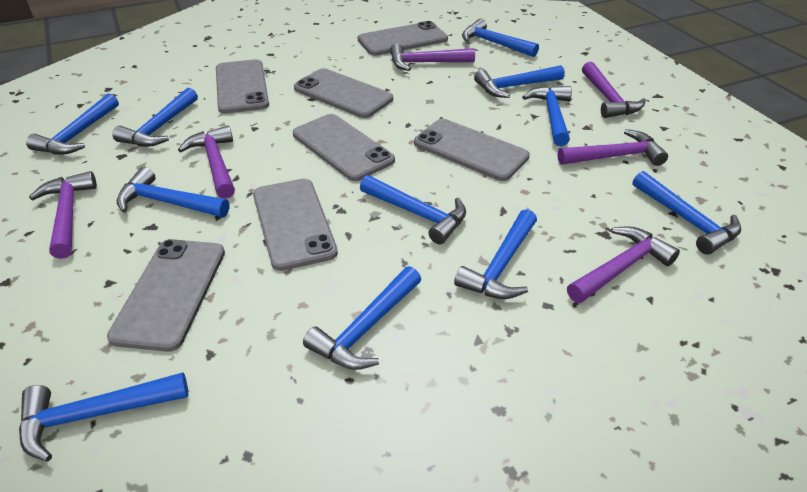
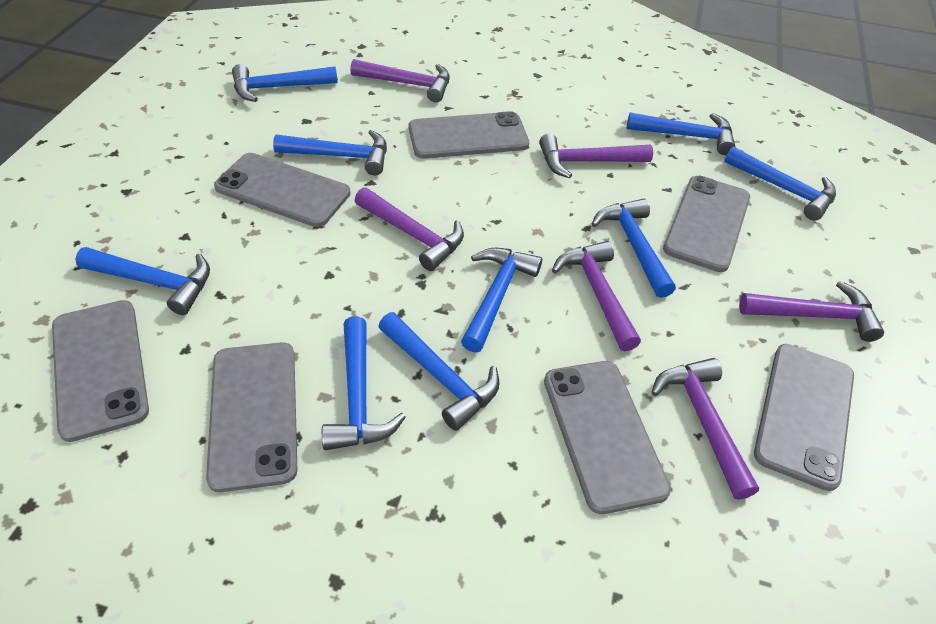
blue hammer: [19,372,188,462] [26,94,119,155] [112,88,198,147] [117,167,229,217] [303,266,421,370] [360,175,466,244] [454,209,537,299] [462,18,539,57] [474,65,565,98] [522,86,572,146] [633,171,741,255] = 11 -> [75,247,210,315] [232,64,338,102] [273,130,387,175] [322,316,406,450] [378,312,500,431] [461,248,542,353] [592,199,676,298] [627,112,735,155] [724,147,836,221] = 9

